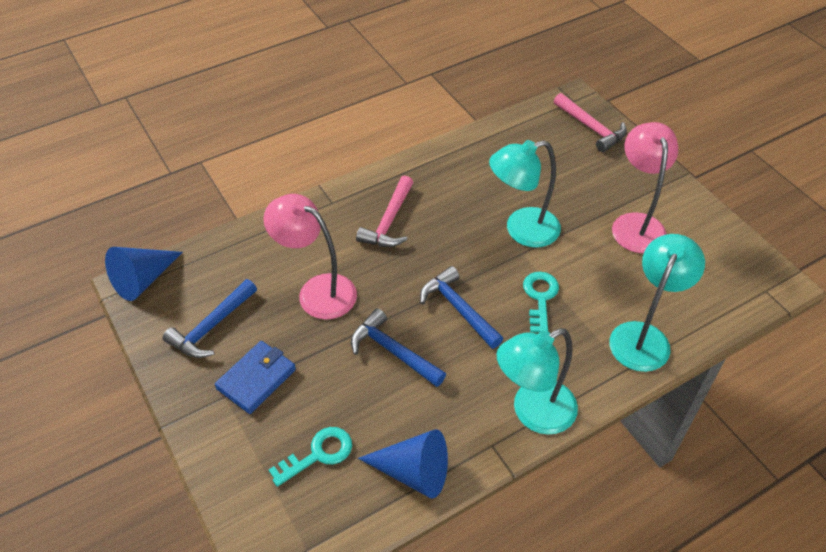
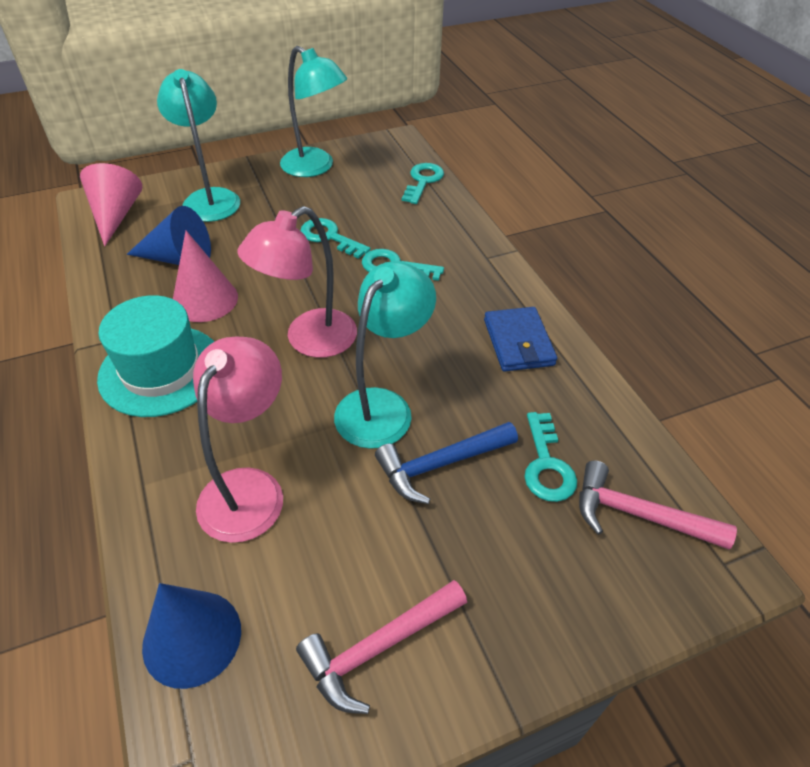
blue hammer: [163,279,257,358] [351,308,446,387] [420,266,503,349] = 3 -> [375,422,518,504] = 1
pink cone: none = 0 -> [80,163,142,247] [173,231,238,322] = 2
turquoise hat: none = 0 -> [97,295,214,417] = 1
turquoise key: [269,427,352,487] [523,272,559,333] = 2 -> [300,218,370,259] [362,249,444,281] [402,163,444,204] [525,412,577,502] = 4

